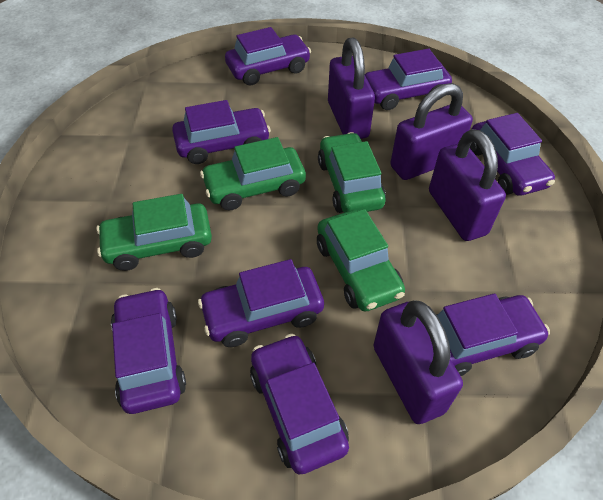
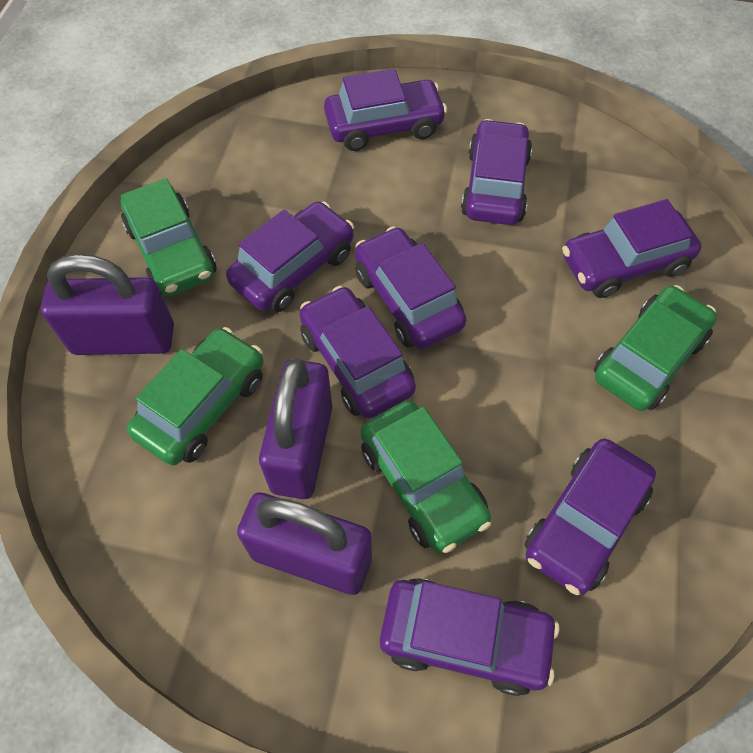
purple padlock: [328,37,375,139] [373,301,463,424] [390,83,473,180] [429,129,506,241] = 4 -> [41,254,174,355] [237,492,372,595] [259,358,332,499] = 3

